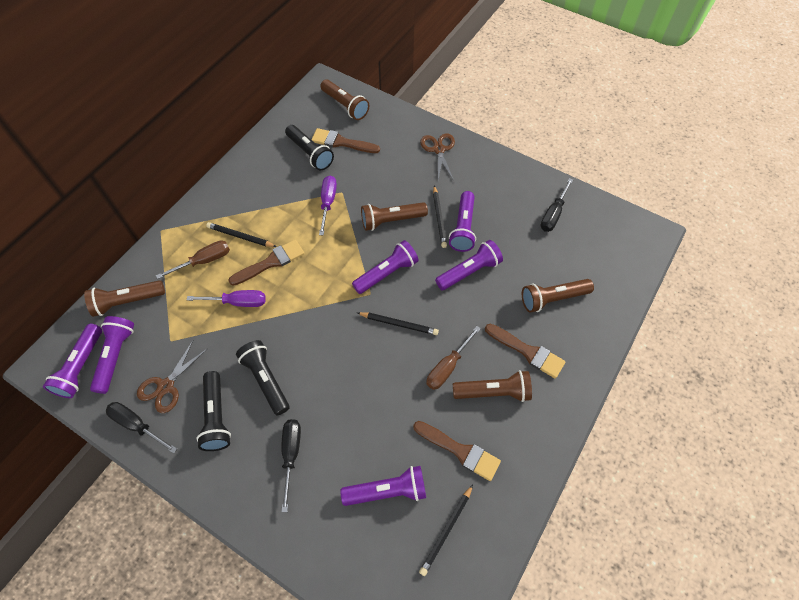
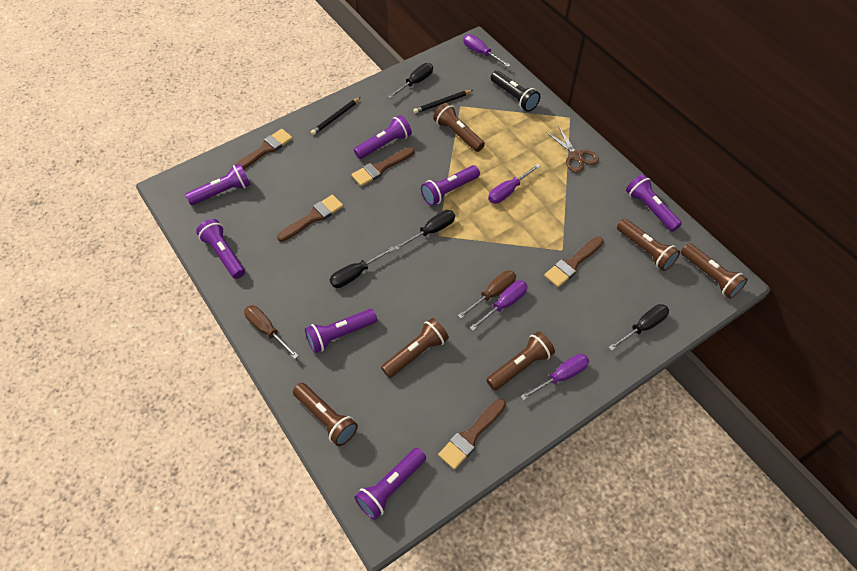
black flashlight: [197,371,231,451] [236,340,290,416] [285,125,334,170] = 3 -> [491,71,540,112] = 1
black pencil: [206,222,277,247] [358,312,439,335] [419,485,473,576] [433,185,447,248] = 4 -> [311,97,361,135] [413,90,473,114] = 2
black screwdriver: [106,402,177,454] [281,419,301,512] [541,178,573,232] = 3 -> [330,246,395,288] [388,63,433,99] [395,210,455,250] [608,304,669,351] = 4
brown brush: [228,240,304,286] [311,128,380,153] [413,421,501,481] [485,324,566,379] = 4 -> [232,129,293,170] [277,195,343,242] [351,147,415,186] [438,399,506,470] [544,237,604,287] = 5
brown flashlight: [84,280,165,317] [320,79,369,120] [361,202,428,231] [453,370,532,402] [522,279,594,313] = 5 -> [293,383,358,446] [381,318,449,378] [433,103,485,152] [486,331,555,391] [617,219,680,271] [681,243,748,299] = 6
brown scissors: [137,341,208,413] [420,133,455,181] = 2 -> [546,126,599,172] = 1
purple flashlight: [43,324,102,398] [90,316,134,394] [341,466,426,506] [352,240,419,294] [435,240,503,290] [449,191,476,252] = 6 -> [185,164,251,205] [196,219,245,279] [305,309,377,353] [354,115,412,159] [355,448,426,520] [421,165,480,206] [626,174,682,232] = 7
purple screwdriver: [187,290,266,307] [319,175,337,235] = 2 -> [463,34,511,67] [470,280,528,331] [488,164,540,204] [520,354,589,401] = 4

